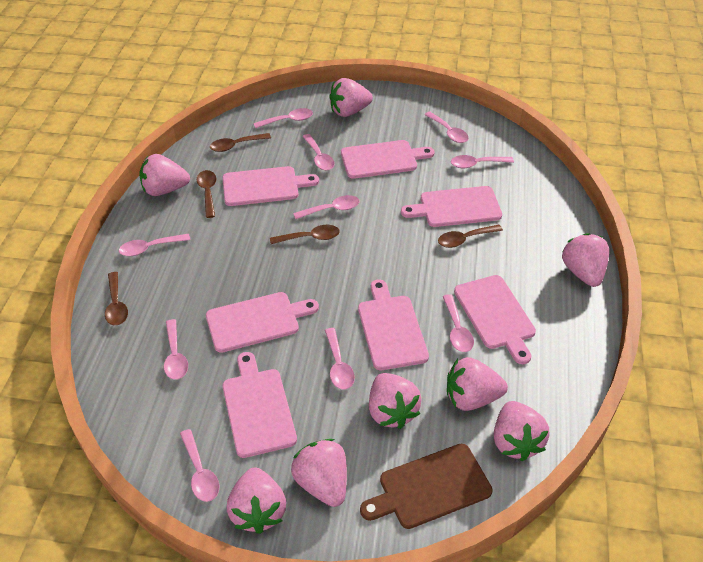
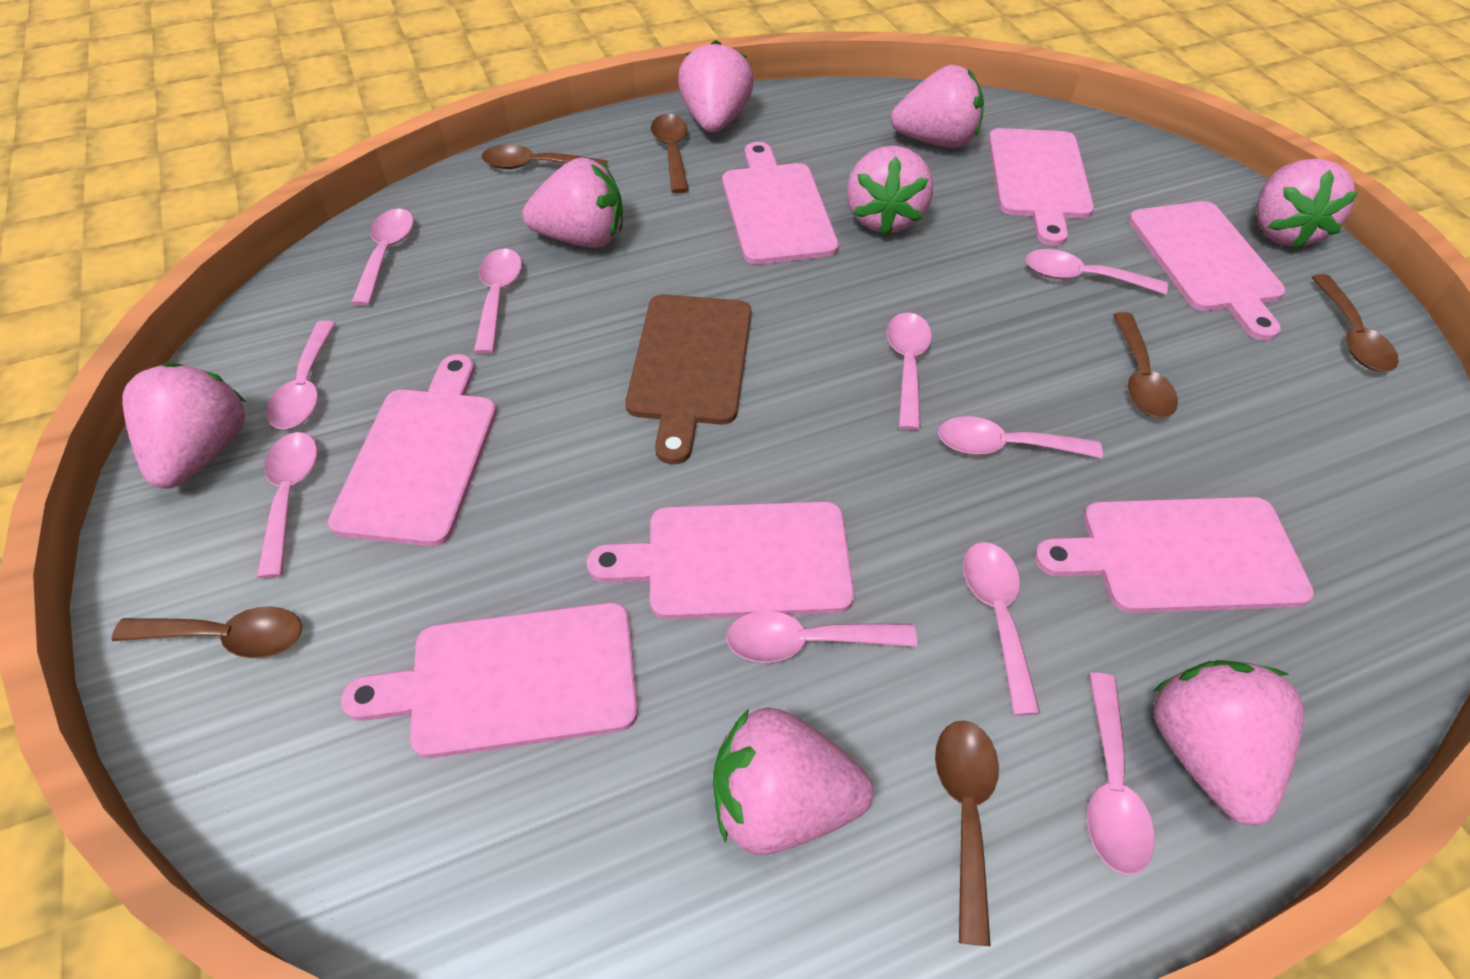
brown spoon: [105,272,128,325] [197,170,216,218] [210,133,271,152] [270,225,340,244] [438,225,503,248] = 5 -> [112,606,302,658] [482,144,607,169] [651,114,689,193] [935,720,999,946] [1113,312,1178,418] [1312,274,1399,372] = 6

